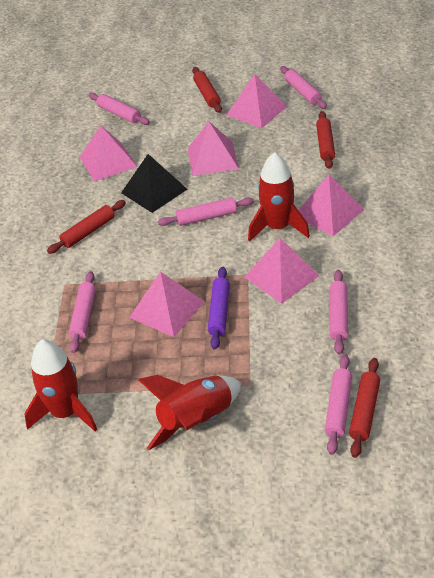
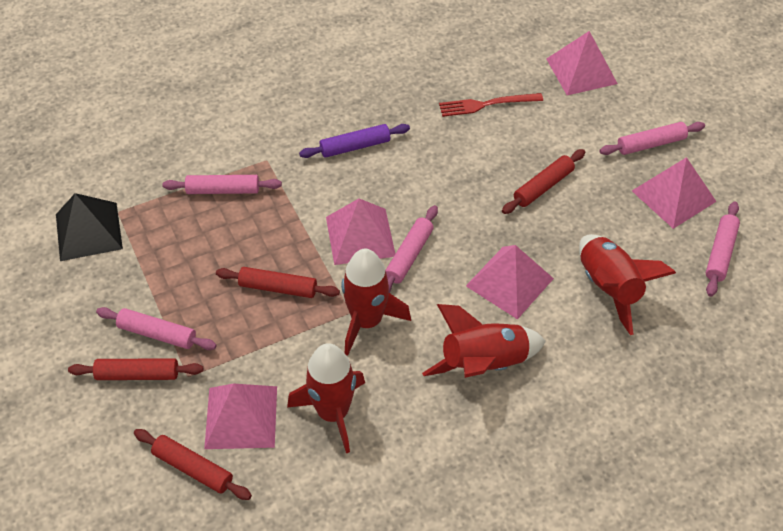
pink pyramid: [80,125,137,182] [129,272,205,337] [188,122,239,176] [227,74,287,128] [244,238,320,304] [298,175,364,236] = 6 -> [204,384,277,449] [326,198,395,265] [466,245,554,319] [546,31,618,95] [632,157,717,229] = 5
pink rolling pin: [69,271,96,353] [89,93,150,125] [158,198,254,226] [280,66,327,109] [325,354,352,455] [330,270,348,355] = 6 -> [96,307,217,350] [162,175,282,194] [385,205,438,293] [599,122,705,155] [706,201,740,297] = 5
red fork: none = 0 -> [439,93,543,117] = 1
red rocket: [24,339,98,432] [138,375,241,450] [248,152,310,242] = 3 -> [287,343,365,453] [341,249,411,356] [422,304,546,378] [579,234,676,335] = 4

